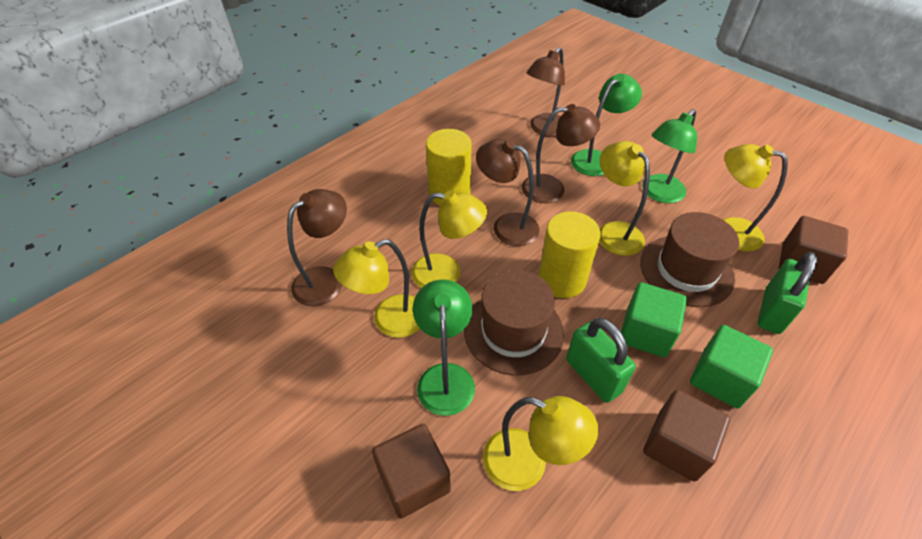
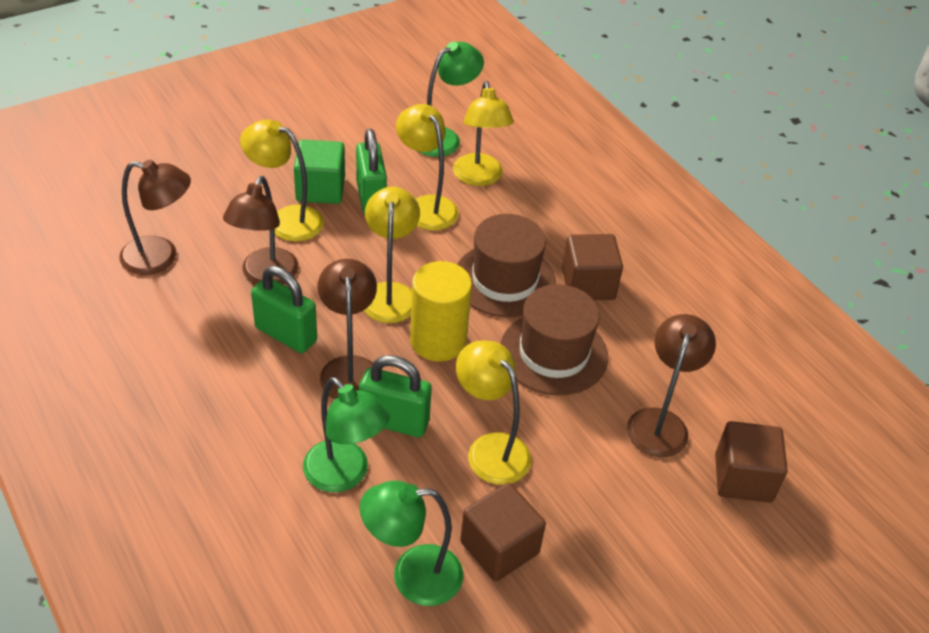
green cube: [621,282,687,357] [690,325,773,409] = 2 -> [294,139,345,204] = 1
green padlock: [566,318,636,403] [758,252,817,334] = 2 -> [251,266,317,353] [356,129,387,214] [359,355,432,437] = 3
yellow cylinder: [426,129,472,205] [538,211,601,298] = 2 -> [410,261,472,362] = 1

